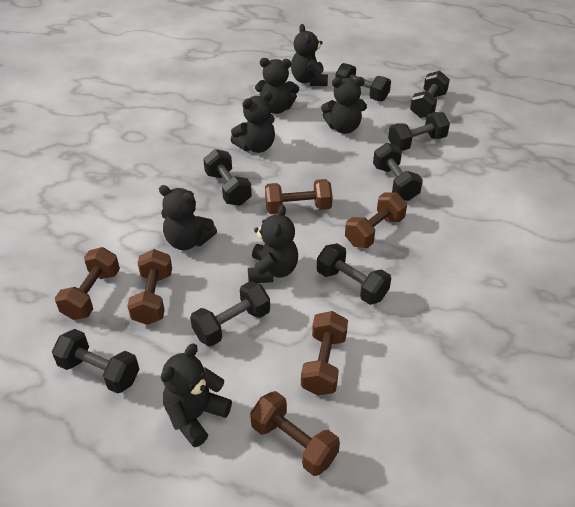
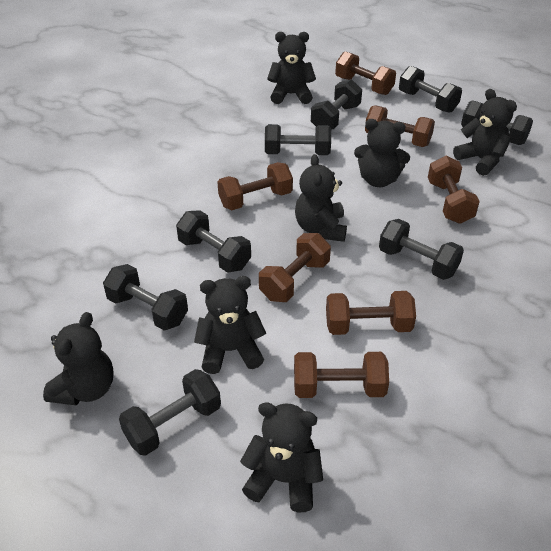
brown dumbbell: [55,247,120,320] [127,249,172,325] [250,391,340,476] [265,179,333,214] [301,311,348,396] [345,192,407,248] = 6 -> [217,162,293,210] [259,233,331,302] [294,352,389,398] [326,291,416,335] [335,52,396,95] [365,106,435,147] [428,156,480,224] = 7

